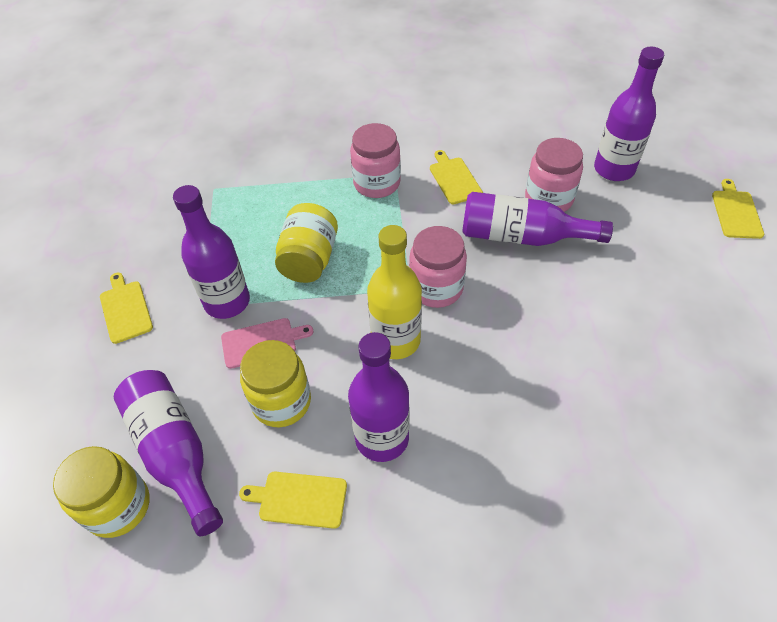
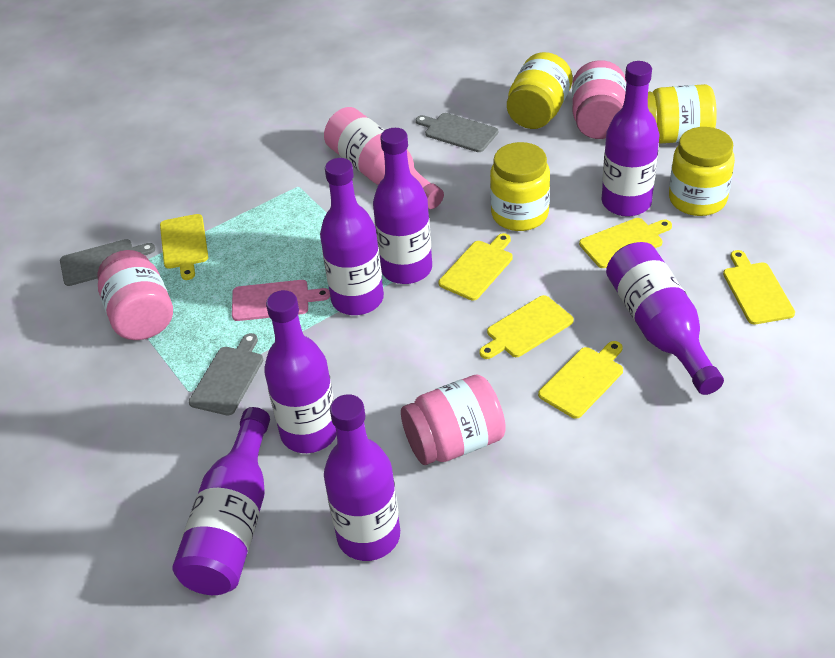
grey cutting board: none = 0 -> [60,239,155,286] [189,333,263,415] [416,113,498,152] = 3
pink bottle: none = 0 -> [324,107,444,209] = 1
purple bottle: [114,370,223,536] [173,185,250,319] [348,332,410,462] [462,192,613,246] [594,47,664,181] = 5 -> [173,407,270,595] [264,290,337,453] [320,158,384,315] [324,394,400,561] [373,128,432,284] [602,61,660,217] [606,242,724,395] = 7
yellow bottle: [367,225,422,359] = 1 -> none = 0
yellow cutting board: [100,273,153,344] [239,472,347,529] [430,150,483,204] [712,179,764,239] = 4 -> [160,214,208,280] [439,233,513,301] [479,295,574,359] [538,341,623,419] [579,218,672,268] [723,250,795,324] = 6
yellow jar: [53,446,150,538] [240,340,311,427] [275,203,338,283] = 3 -> [490,142,550,231] [507,52,573,129] [648,84,717,143] [669,127,735,216] = 4

